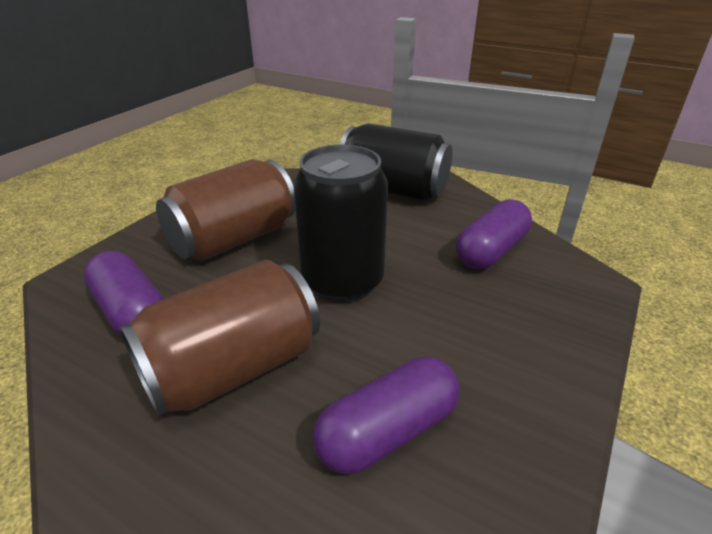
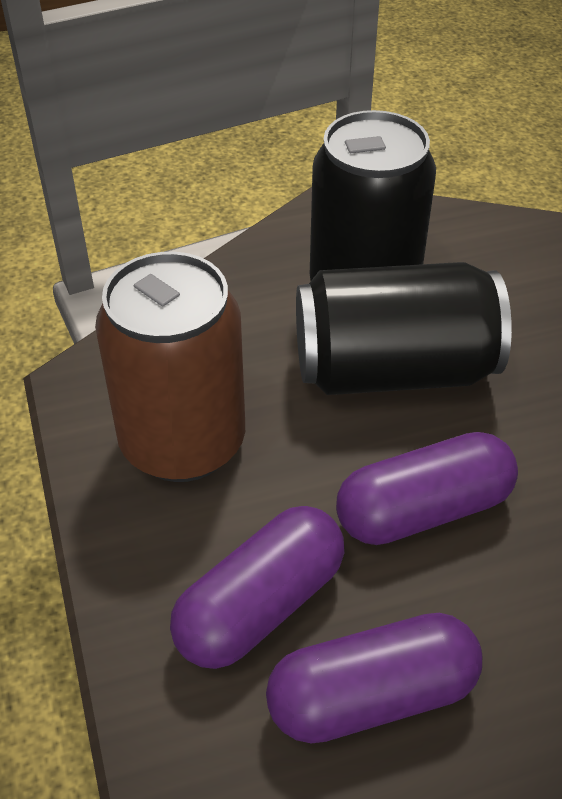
brown can: [119,260,320,417] [156,159,295,261] = 2 -> [95,252,245,482] = 1

